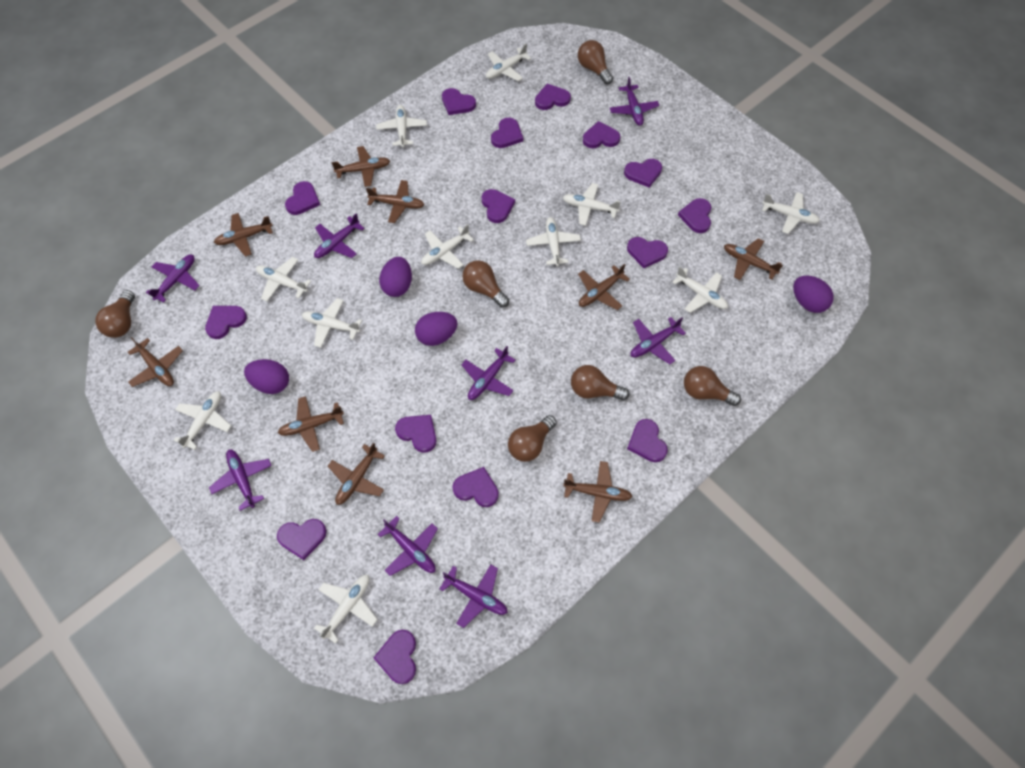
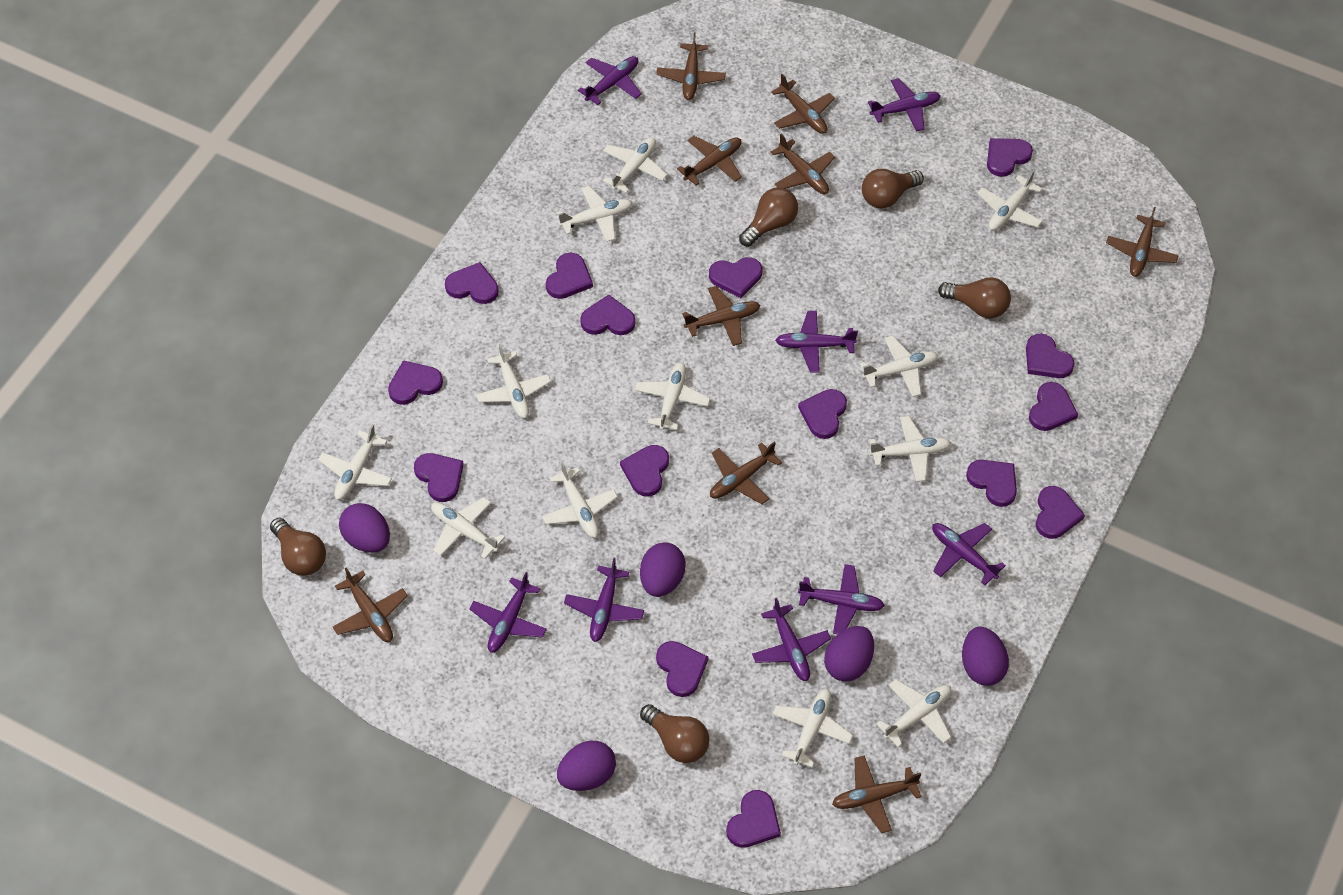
brown light bulb: [95,290,135,338] [462,260,509,308] [508,415,557,462] [571,365,629,401] [578,40,613,84] [684,366,741,406] = 6 -> [270,518,326,576] [640,704,709,763] [739,187,798,247] [862,169,924,208] [938,277,1011,318] = 5
purple egg: [244,359,289,394] [379,257,412,297] [415,312,458,346] [793,276,834,313] = 4 -> [339,503,390,553] [557,741,616,791] [640,542,686,597] [824,626,874,682] [962,627,1009,686] = 5
white plane: [173,391,231,450] [256,257,311,302] [302,298,362,348] [314,575,378,644] [376,105,427,147] [421,224,474,269] [486,44,531,81] [526,217,581,267] [563,183,621,226] [672,266,728,313] [762,192,820,234] = 11 -> [318,424,392,500] [431,497,505,559] [476,343,551,419] [542,461,618,538] [557,186,633,242] [602,137,667,193] [635,363,710,430] [772,689,853,767] [860,335,938,397] [869,416,951,482] [876,679,951,747] [977,170,1043,231] = 12

